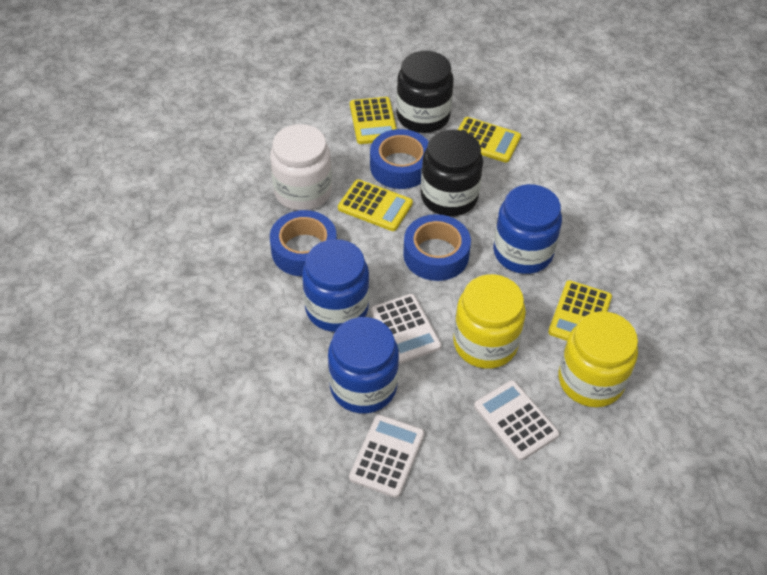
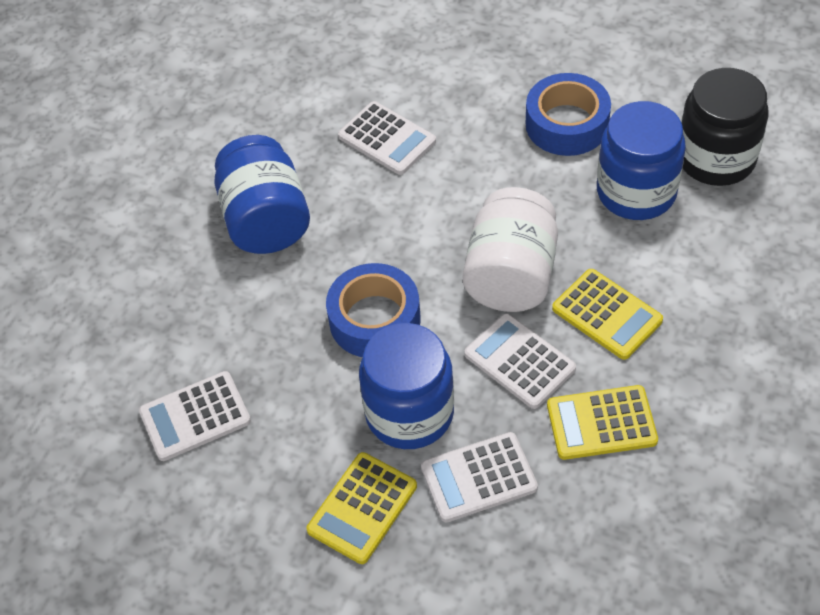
black jar: [396,51,454,133] [421,130,483,216] = 2 -> [681,68,768,186] = 1
blue tape: [270,210,337,276] [370,129,429,189] [403,214,471,281] = 3 -> [326,263,420,357] [526,73,611,156] = 2
white calculator: [349,414,424,498] [371,294,441,364] [474,380,559,461] = 3 -> [139,371,251,461] [338,101,436,175] [421,432,538,523] [464,313,576,409] = 4
yellow calculator: [338,179,413,231] [350,97,397,144] [458,117,521,163] [548,280,612,341] = 4 -> [307,452,417,564] [547,385,658,460] [552,269,663,360] = 3
yellow jar: [453,274,526,369] [559,311,638,407] = 2 -> none = 0

